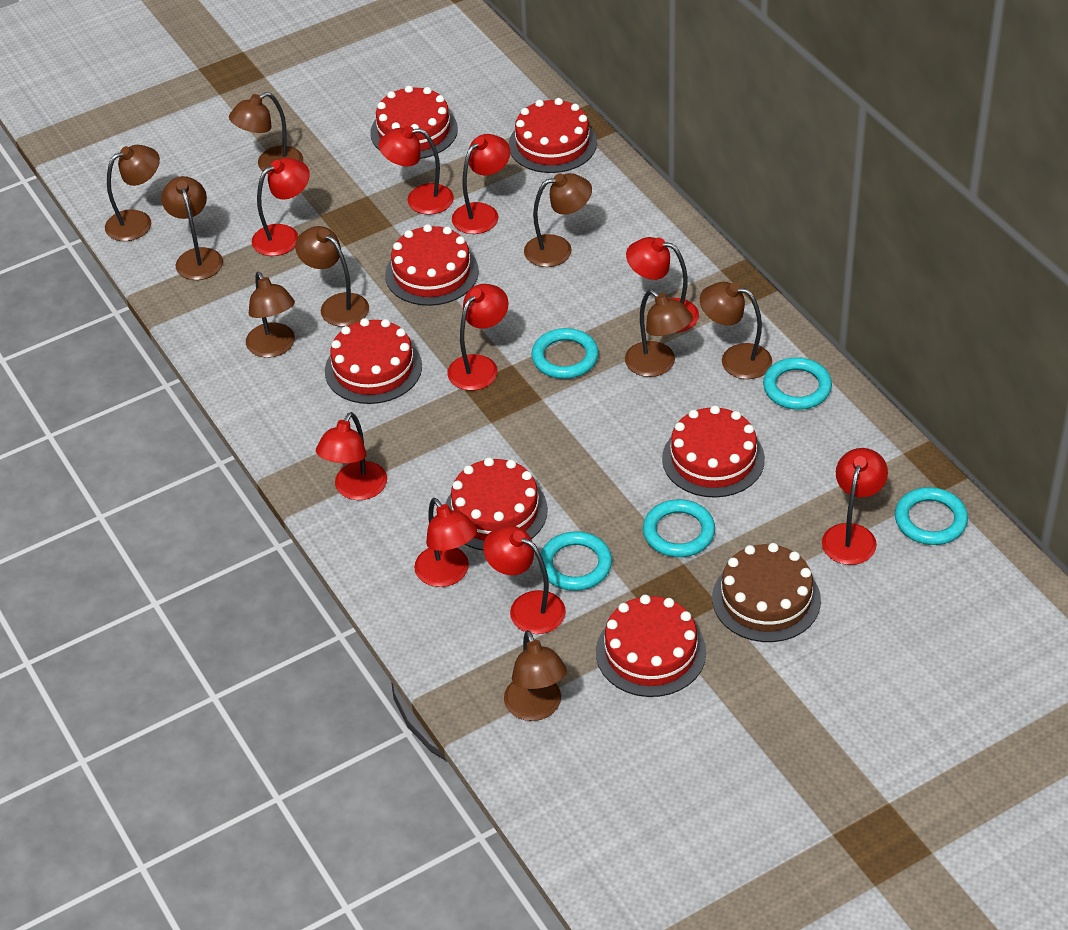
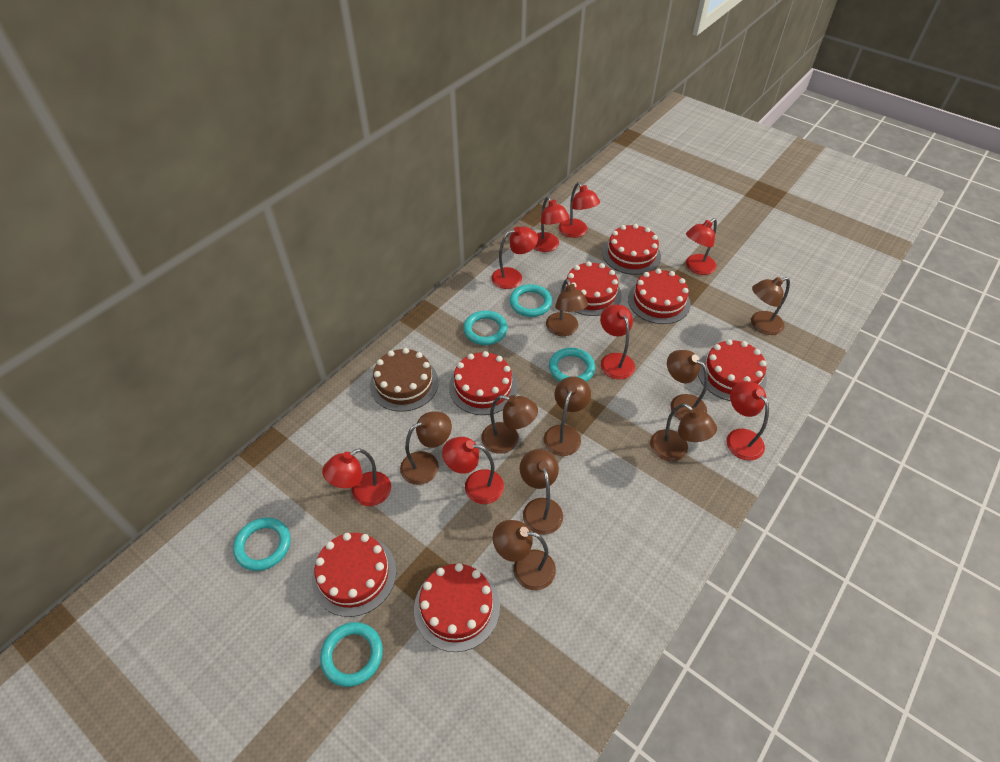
red lamp: [252,158,310,256] [316,412,387,500] [378,126,454,215] [414,498,477,587] [448,284,508,391] [452,134,510,234] [483,526,566,634] [626,237,699,333] [822,448,888,565] = 9 -> [322,448,391,506] [442,437,504,504] [491,227,538,289] [533,196,570,252] [559,182,600,238] [600,305,635,380] [686,218,717,275] [727,381,769,460] = 8

